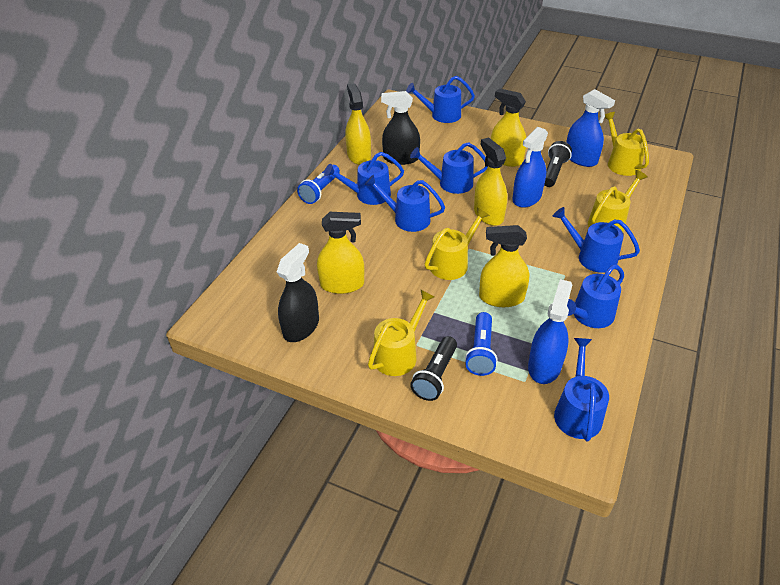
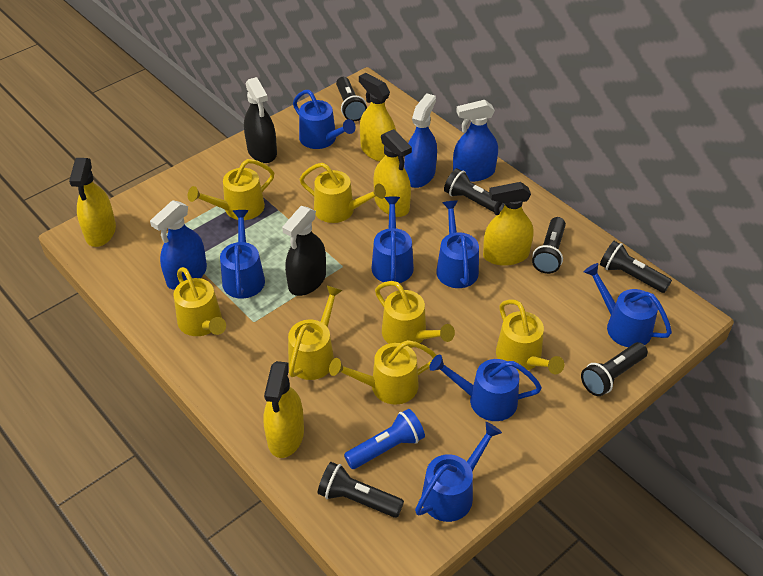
black flashlight: [410,336,457,401] [544,141,572,187] = 2 -> [318,462,404,518] [336,77,367,121] [444,168,505,212] [532,217,566,274] [581,342,648,396] [600,241,672,293] = 6
blue flashlight: [297,165,340,204] [465,312,498,376] = 2 -> [344,409,425,469] = 1
yellow watering can: [368,290,435,376] [425,208,489,280] [588,170,647,232] [604,112,649,176] = 4 -> [173,267,226,336] [188,159,274,220] [288,285,343,380] [300,163,386,223] [329,340,437,405] [375,281,455,348] [496,299,564,374] = 7

